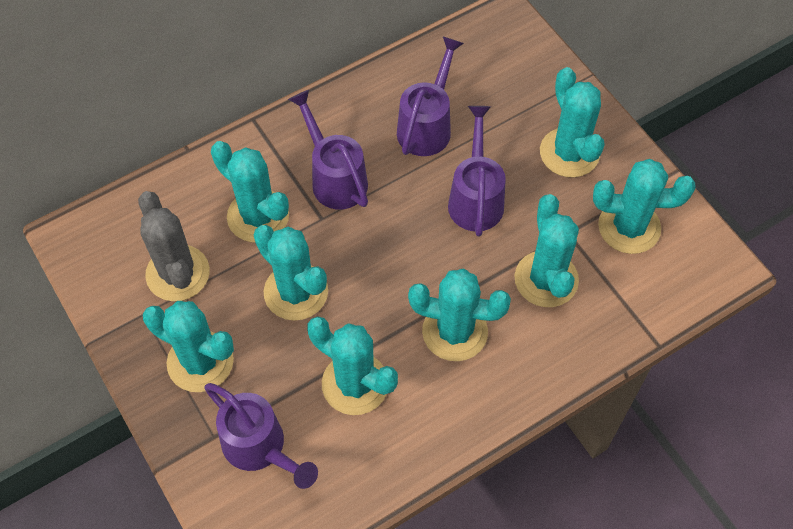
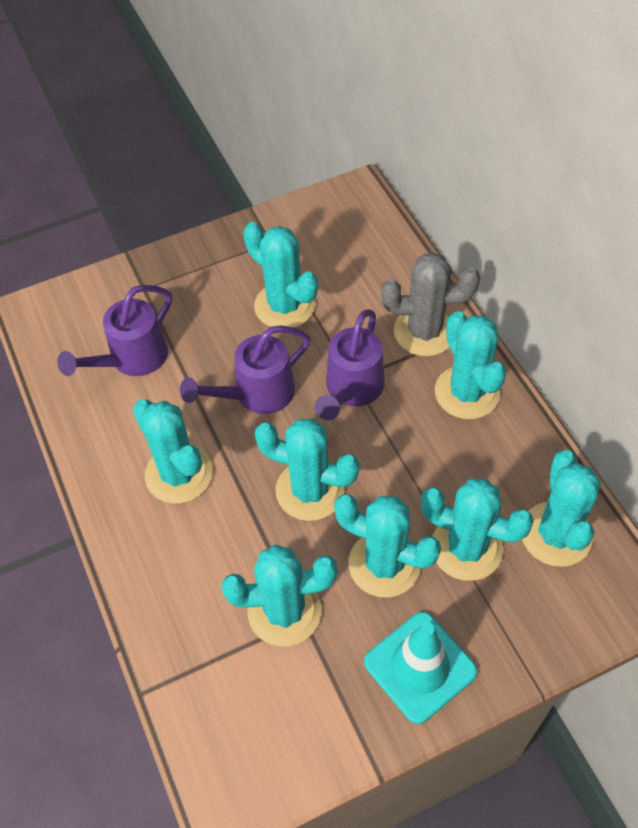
purple watering can: [204,383,318,489] [288,90,368,209] [397,37,464,156] [448,106,506,236] = 4 -> [57,285,172,376] [180,325,311,414] [314,309,385,421] = 3
turquoise traffic cone: none = 0 -> [364,612,477,724] = 1

